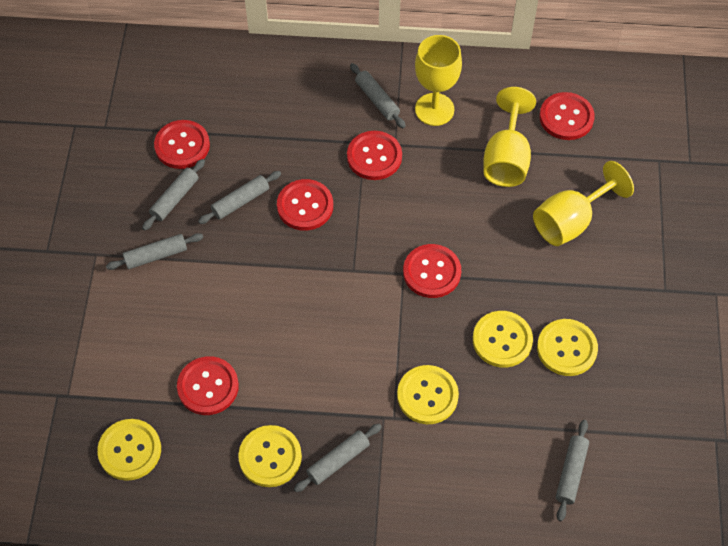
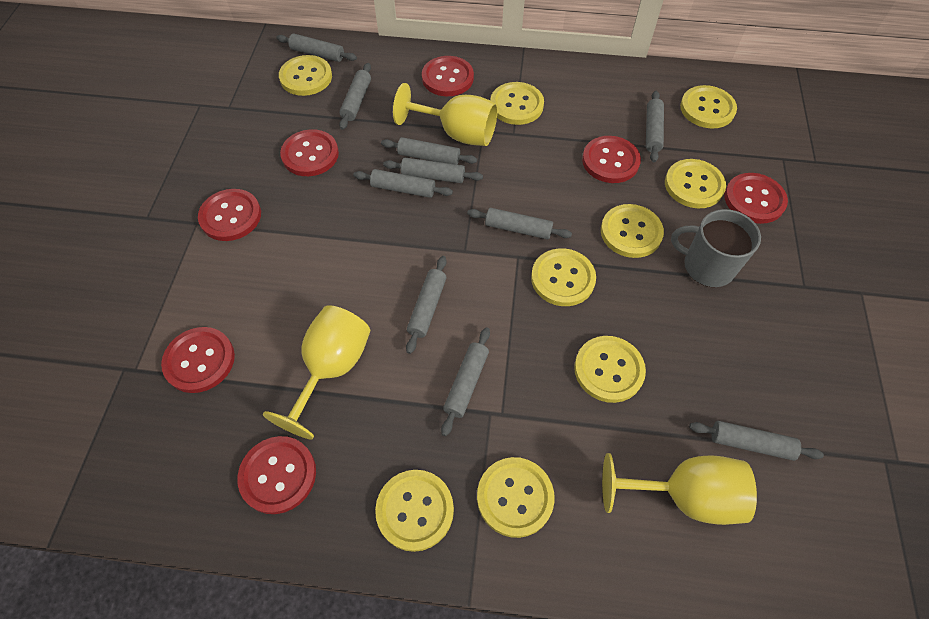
grey mug: none = 0 -> [671,209,761,287] = 1
grey rolling pin: [106,233,203,270] [142,159,205,231] [198,171,281,224] [294,424,382,492] [350,63,406,128] [556,420,589,521] = 6 -> [276,33,357,62] [339,63,371,130] [353,169,453,198] [381,137,477,164] [383,158,483,183] [406,256,447,354] [441,327,490,436] [467,208,572,239] [646,91,664,162] [689,421,824,461] = 10
red button: [154,120,210,169] [177,356,239,415] [277,179,333,231] [347,131,402,180] [403,244,461,298] [539,92,595,140] = 6 -> [161,327,235,393] [198,189,261,241] [237,436,316,514] [280,129,339,176] [422,56,474,96] [582,136,641,183] [724,173,788,224] = 7
yellow button: [97,419,161,481] [238,425,302,487] [397,365,459,424] [473,311,533,368] [537,319,598,376] = 5 -> [279,55,332,96] [375,470,454,552] [477,457,555,538] [490,82,544,125] [531,248,596,306] [574,336,646,403] [601,204,664,258] [665,159,726,208] [680,85,737,129] = 9

